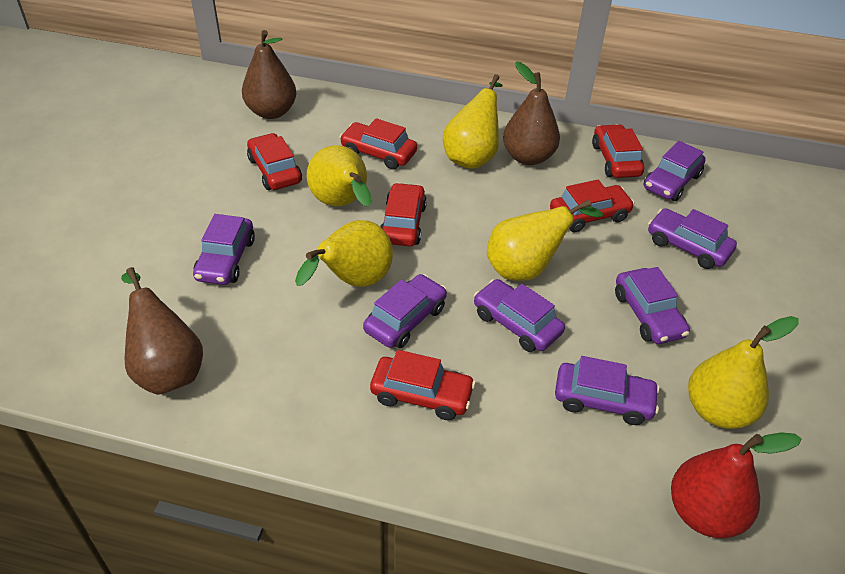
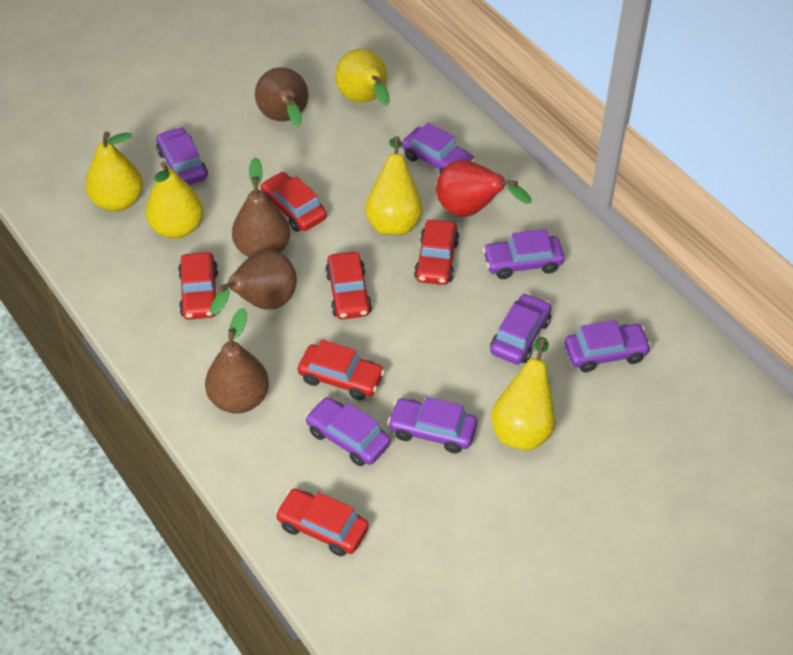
brown pear: [121,267,203,395] [242,30,296,119] [503,62,560,165] = 3 -> [205,308,269,414] [210,250,297,315] [232,157,290,257] [255,67,309,127] = 4

